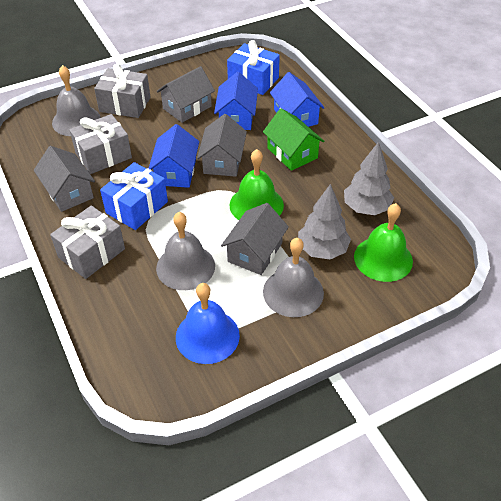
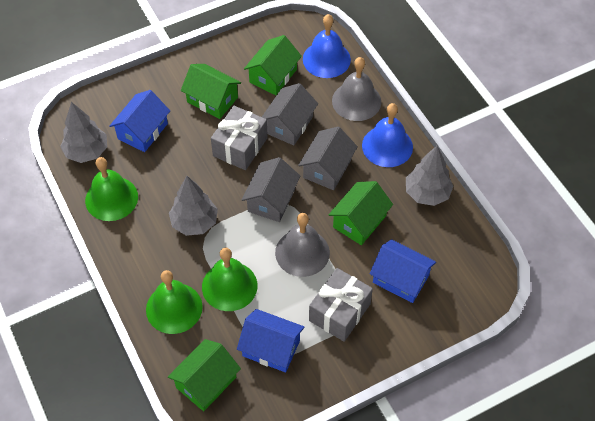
blue bell: [176,283,240,364] = 1 -> [303,14,351,78] [362,103,413,167] = 2
blue gift: [100,162,168,230] [227,40,280,95] = 2 -> none = 0
green bell: [230,149,284,220] [354,203,413,282] = 2 -> [85,157,138,221] [146,270,203,334] [202,248,258,311] = 3
green house: [263,108,324,171] = 1 -> [168,339,241,411] [181,64,241,119] [244,35,302,95] [328,181,393,245] = 4
grey bell: [52,65,101,136] [156,212,215,290] [263,238,324,317] = 3 -> [275,213,330,277] [332,57,381,121] = 2
grey gift: [50,205,125,279] [69,114,132,174] [94,64,150,118] = 3 -> [211,106,268,170] [309,268,373,342] = 2
grey house: [34,146,95,212] [157,66,215,123] [197,114,247,177] [221,203,289,275] = 4 -> [242,157,300,222] [262,83,318,145] [298,127,358,190] = 3
grey tree: [298,184,351,259] [344,141,394,215] = 2 -> [60,102,107,163] [169,176,218,236] [406,146,453,206] = 3

